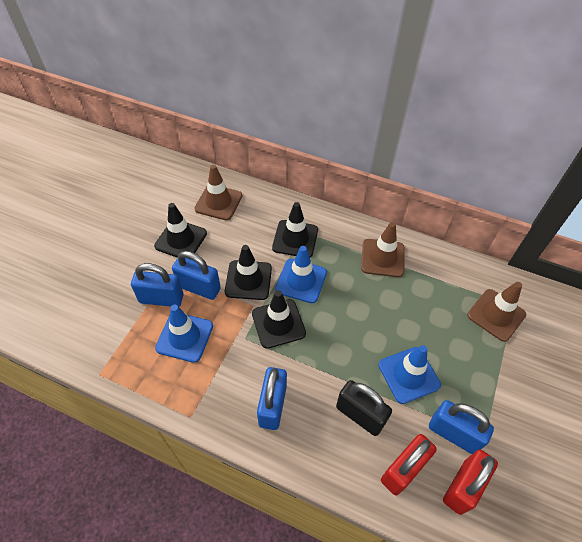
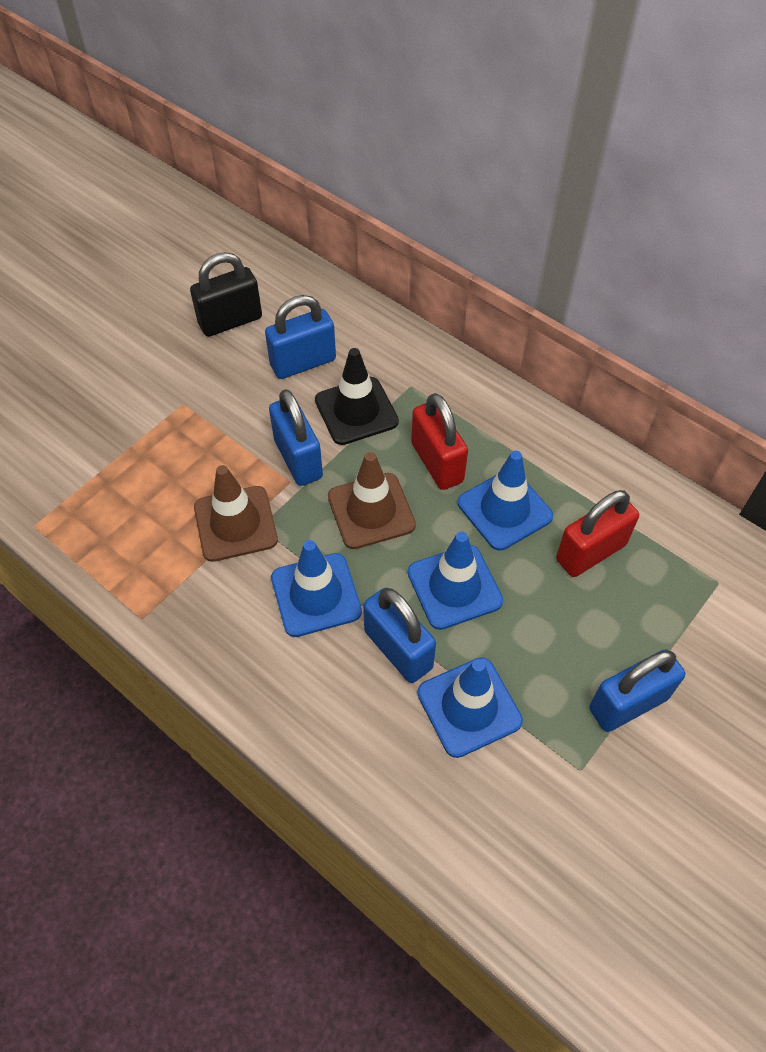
black traffic cone: [154,203,207,258] [225,245,272,300] [252,290,306,349] [272,202,318,257] = 4 -> [315,348,399,445] = 1
blue traffic cone: [155,305,213,363] [275,246,327,303] [379,345,441,404] = 3 -> [271,540,362,637] [408,532,503,630] [417,657,523,758] [458,451,553,551] = 4
brown traffic cone: [195,165,242,221] [361,222,405,277] [467,282,526,342] = 3 -> [194,465,278,562] [328,452,416,549] = 2

